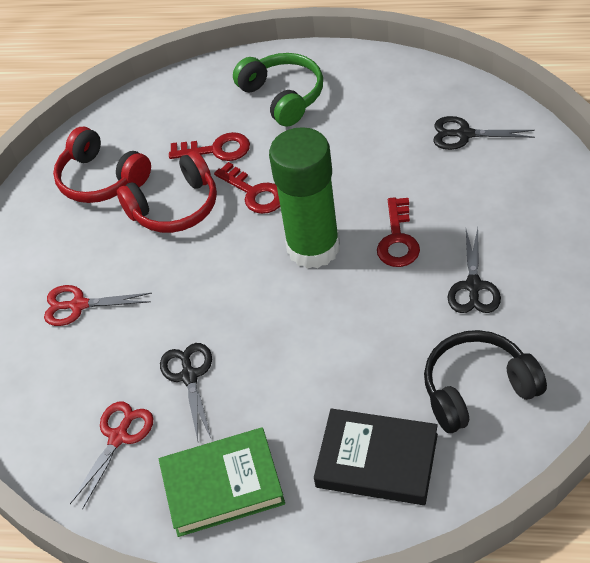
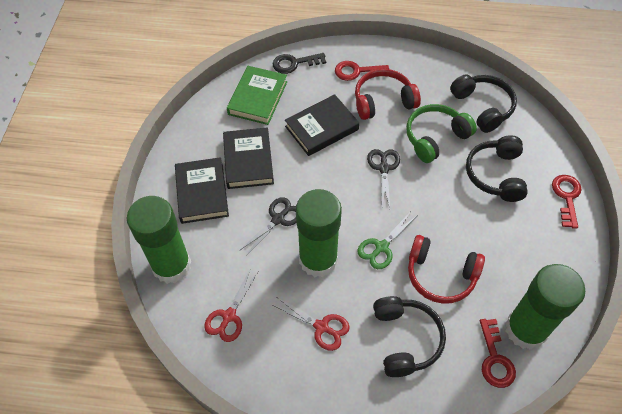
black book: [314,408,438,505] = 1 -> [175,157,229,224] [223,127,274,189] [285,94,359,156] = 3
black headphones: [424,330,547,433] = 1 -> [373,296,446,377] [450,74,517,133] [466,135,528,202] = 3
black key: none = 0 -> [273,53,326,74] = 1
black scissors: [160,343,212,441] [433,116,535,150] [448,228,501,313] = 3 -> [239,197,296,256] [367,149,400,208] = 2
green glue stick: [269,127,340,269] = 1 -> [127,196,191,284] [296,189,342,277] [505,264,585,350] = 3
green scissors: none = 0 -> [357,213,418,269] = 1

